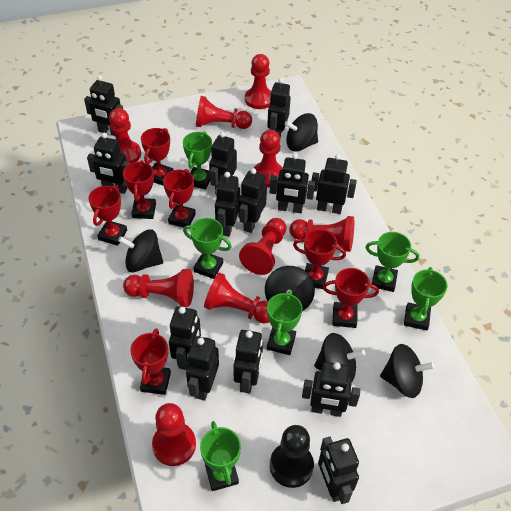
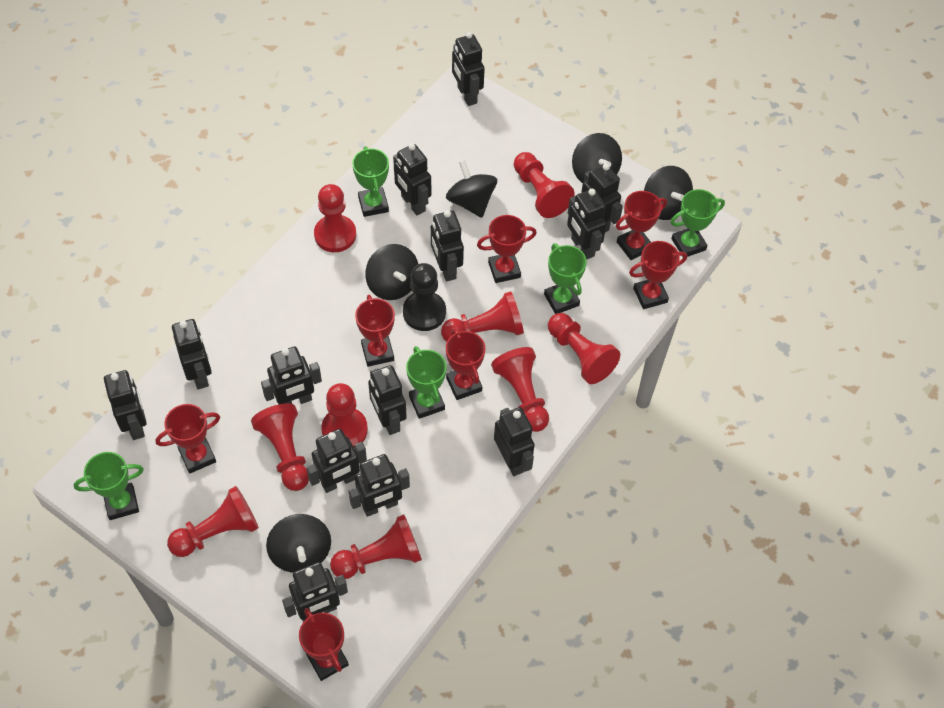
green trophy: [183,132,212,190] [183,218,232,279] [200,421,241,491] [267,290,303,355] [365,232,419,292] [404,267,448,331] = 6 -> [74,452,144,520] [352,146,389,217] [406,346,447,419] [544,243,587,314] [670,189,725,257] = 5

